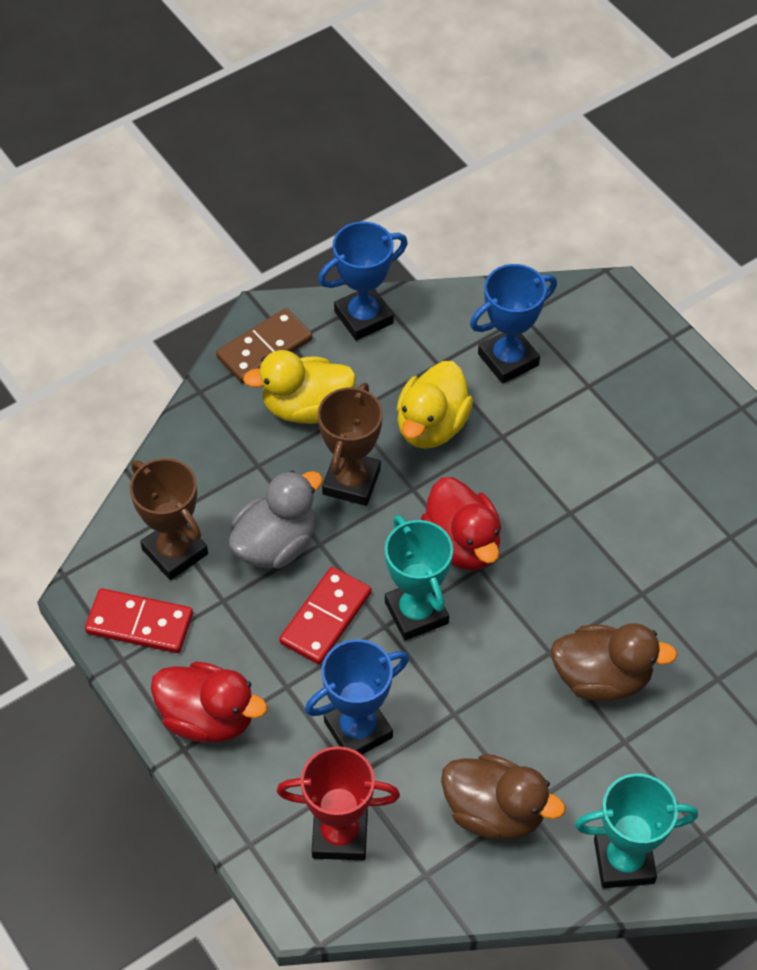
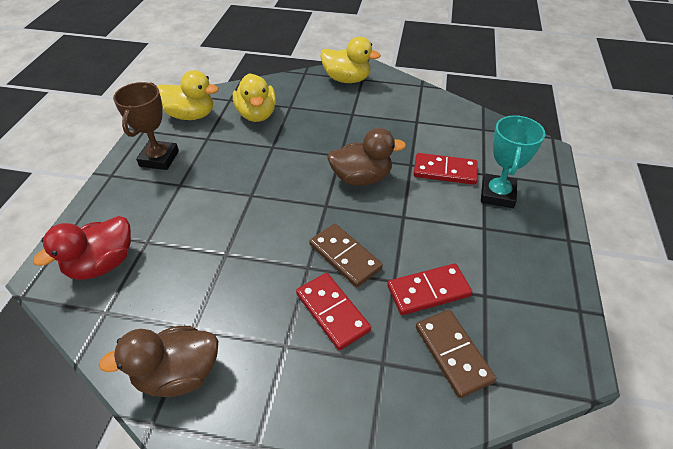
blue trophy: [305,639,409,754] [318,222,408,340] [470,264,557,384] = 3 -> none = 0
brown domino: [216,308,312,383] = 1 -> [309,223,383,287] [416,310,496,398] = 2
brown trophy: [130,458,208,580] [318,383,383,506] = 2 -> [113,82,179,170] = 1
grey duck: [229,470,323,568] = 1 -> none = 0
red domino: [85,588,193,653] [279,567,371,665] = 2 -> [296,273,371,350] [387,263,472,315] [414,153,478,185] = 3
red duck: [151,662,268,742] [421,477,501,571] = 2 -> [33,216,131,280] = 1
red trophy: [277,746,400,861] = 1 -> none = 0
turquoise trophy: [385,515,453,640] [575,773,698,888] = 2 -> [481,115,545,208] = 1
yellow duck: [243,350,356,424] [397,361,473,449] = 2 -> [157,70,219,120] [233,73,276,122] [320,37,381,83] = 3

